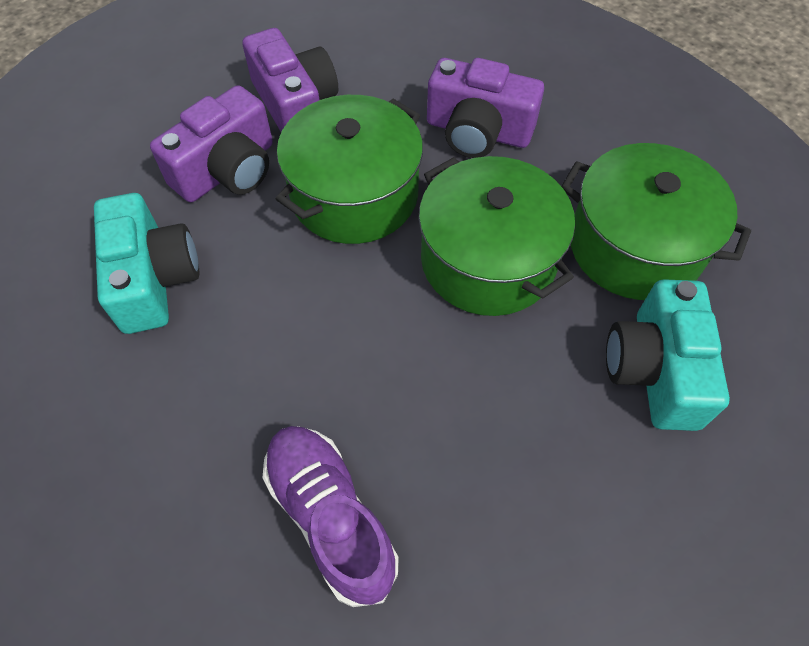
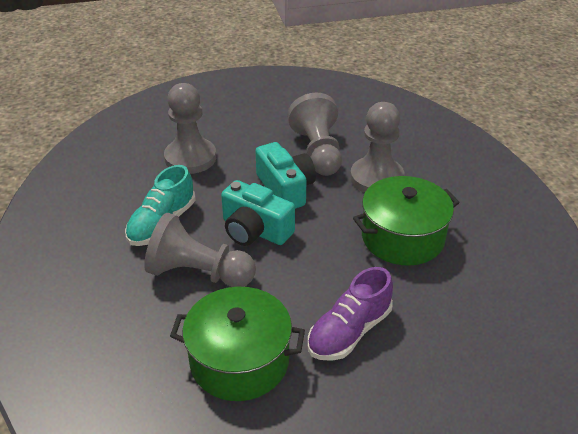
green pot: [276,95,423,244] [419,156,575,316] [561,143,751,300] = 3 -> [170,287,305,401] [353,176,460,266] = 2
grey pawn: none = 0 -> [144,213,256,287] [164,83,216,174] [287,93,342,176] [350,102,404,193] = 4
purple camera: [150,85,273,202] [242,28,338,132] [427,58,544,158] = 3 -> none = 0
turquoise shoe: none = 0 -> [125,165,196,246] = 1

